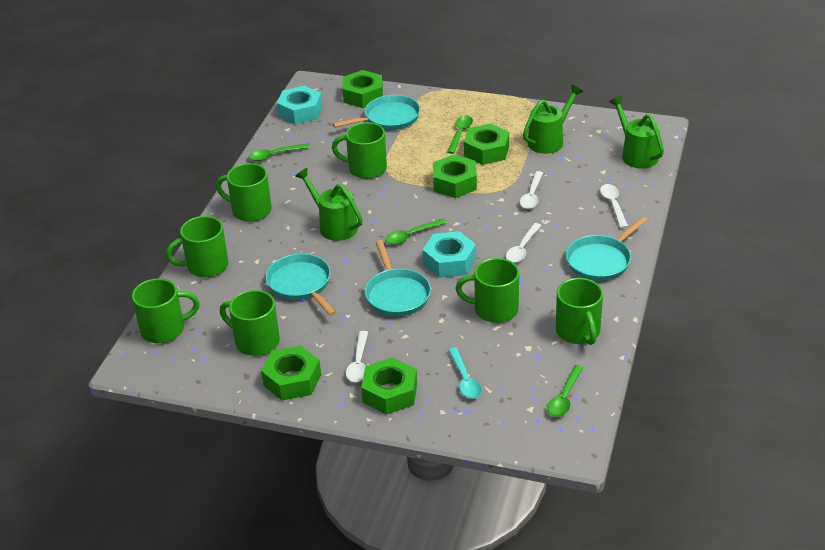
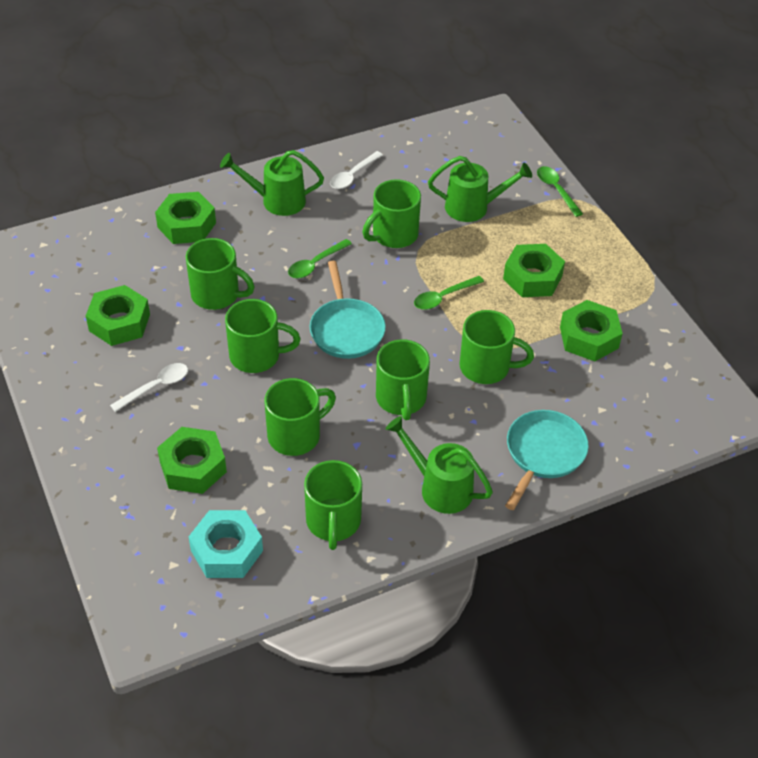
green spoon: [248,143,310,161] [385,219,447,245] [447,116,473,154] [547,365,583,417] = 4 -> [288,239,352,279] [414,276,484,310] [537,166,583,217] = 3
turquoise nut: [277,86,322,124] [423,231,476,278] = 2 -> [189,510,263,578] = 1
turquoise pan: [266,254,336,316] [333,95,420,130] [365,240,431,316] [566,216,647,281] = 4 -> [310,261,386,359] [505,410,589,510] = 2
turquoise spoon: [449,347,482,399] = 1 -> none = 0
white spoon: [346,331,368,382] [506,223,541,263] [520,171,543,209] [600,184,628,228] = 4 -> [110,363,188,412] [330,151,383,189] = 2

